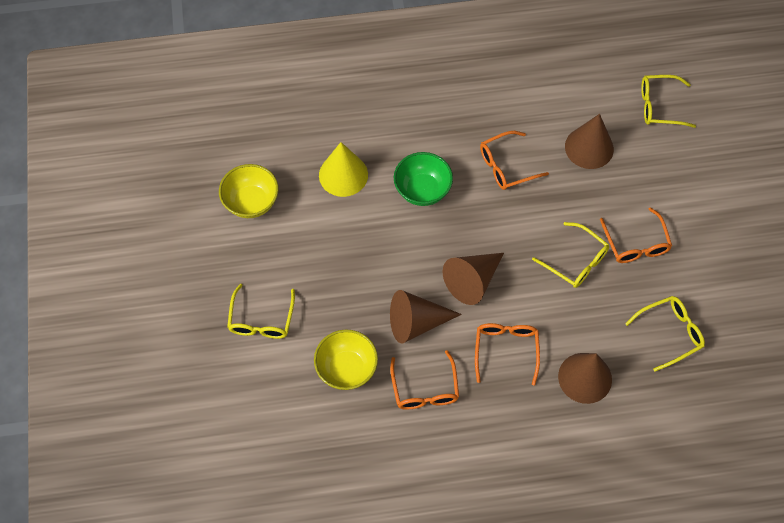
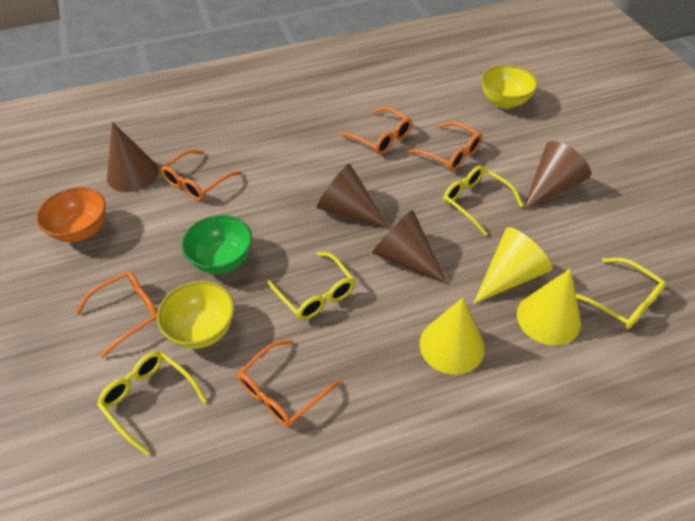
orange bowl: none = 0 -> [36,187,106,242] = 1
orange glasses: [390,350,459,410] [475,323,540,386] [480,131,549,190] [600,207,672,263] = 4 -> [75,271,157,358] [161,150,241,201] [238,340,340,427] [340,107,412,155] [408,121,483,171] = 5
yellow cone: [319,142,368,197] = 1 -> [420,297,485,375] [473,227,552,304] [517,269,581,346] = 3

